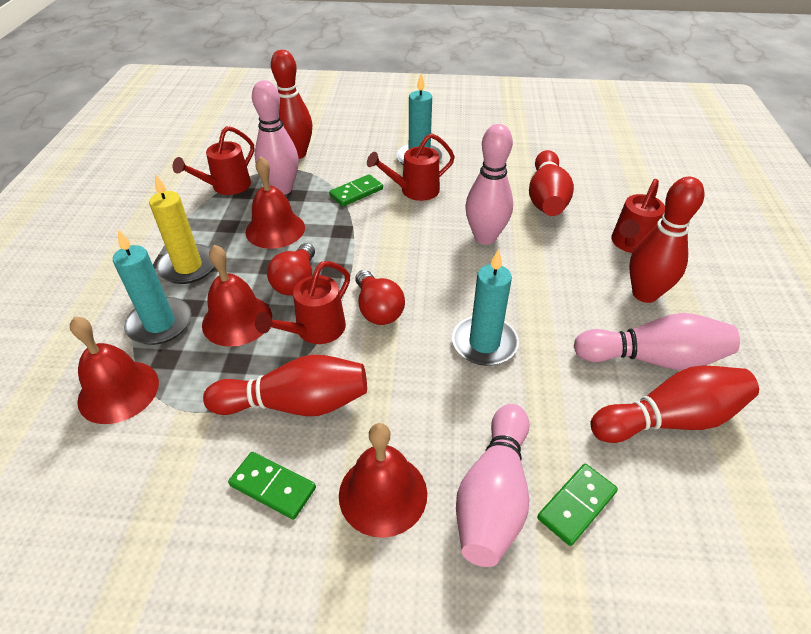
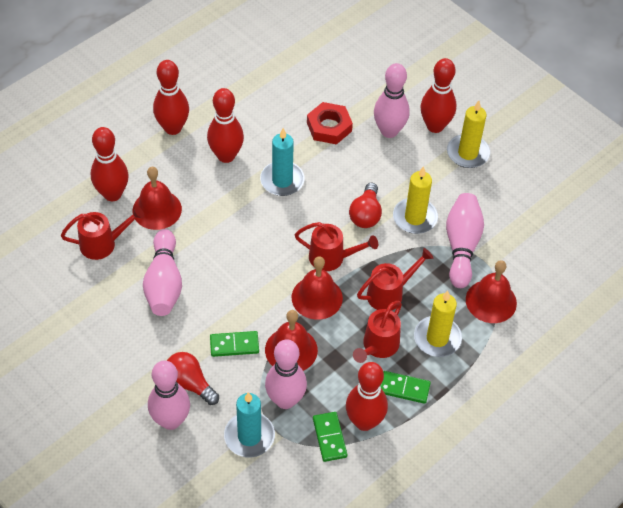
pink bowling pin: [252,80,299,195] [456,404,529,567] [465,124,513,245] [574,313,740,370] = 4 -> [143,229,182,316] [148,360,190,430] [265,339,307,409] [374,63,410,138] [446,193,484,288] = 5
red nut: none = 0 -> [307,102,353,144] = 1
turquoise candle: [113,230,191,345] [396,74,443,165] [452,249,519,366] = 3 -> [224,392,275,457] [260,128,305,196] = 2
yellow candle: [149,174,214,284] = 1 -> [393,166,438,234] [414,291,462,357] [447,100,490,168] = 3

